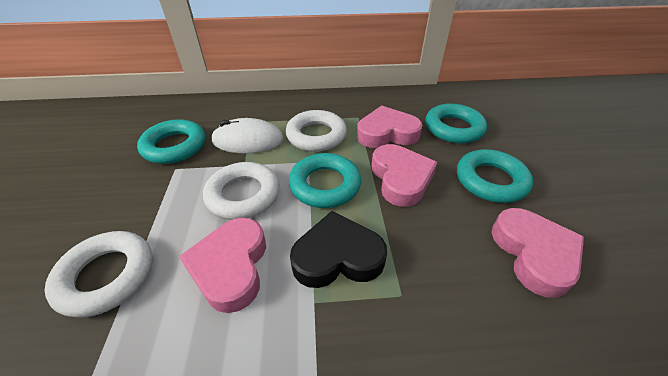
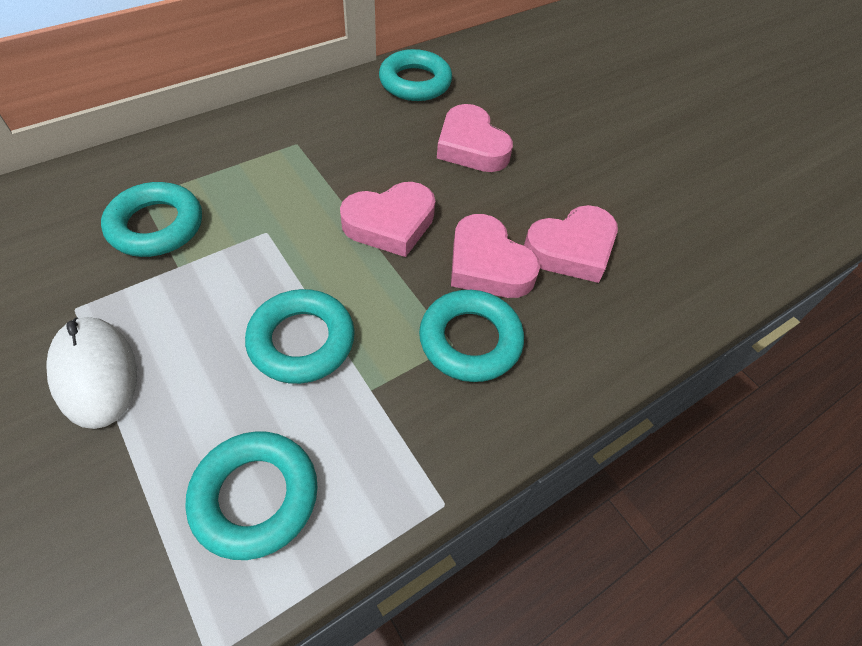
black heart: [290,211,387,288] = 1 -> none = 0
turquoise ring: [137,119,205,164] [289,153,361,208] [425,103,487,143] [457,149,533,203] = 4 -> [101,182,202,257] [185,431,318,560] [245,289,355,384] [379,49,452,101] [419,290,524,382] = 5
white ring: [45,231,153,318] [203,162,279,220] [286,110,347,152] = 3 -> none = 0

